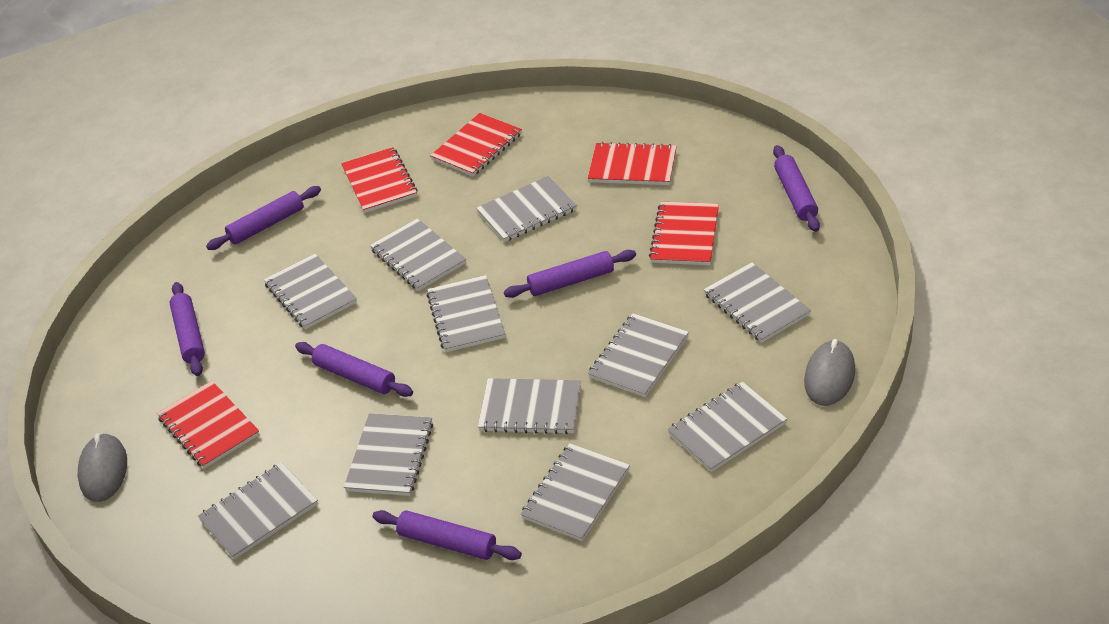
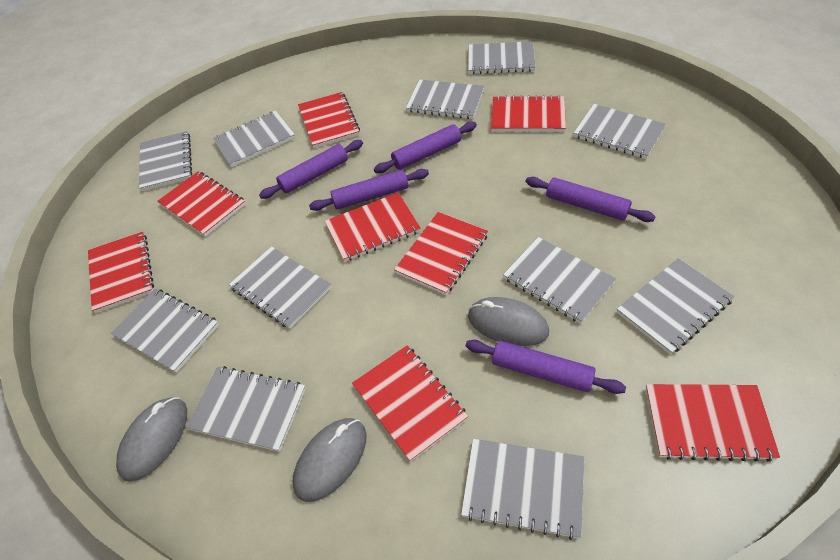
grey mouse: [78,433,127,502] [804,339,855,406] = 2 -> [116,397,187,482] [292,418,367,502] [468,297,549,346] = 3
purple rolling pin: [169,282,205,376] [206,186,321,250] [295,342,413,397] [373,510,522,560] [504,250,636,298] [773,145,820,232] = 6 -> [259,140,363,199] [309,169,429,211] [374,121,477,173] [466,340,626,394] [526,177,656,222] = 5
red notebook: [157,381,260,469] [341,147,418,213] [430,113,522,176] [587,142,677,185] [649,202,719,265] = 5 -> [88,232,154,313] [157,171,246,237] [298,92,360,148] [325,192,421,262] [352,345,468,462] [394,212,488,295] [491,95,566,132] [646,384,780,462] = 8

